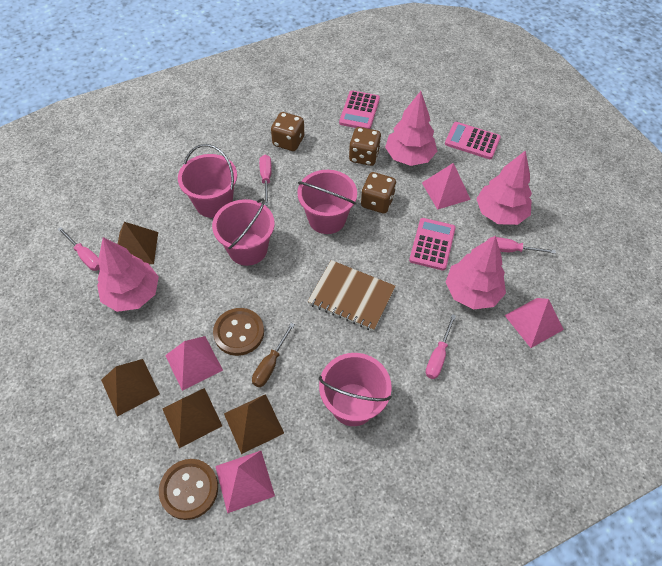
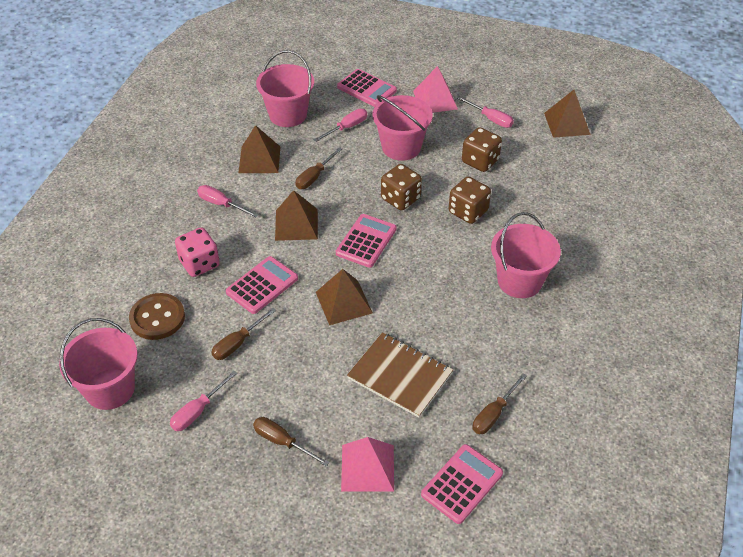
brown button: [159,459,218,520] [213,308,264,356] = 2 -> [129,293,185,340] = 1
brown screwdriver: [252,323,295,387] = 1 -> [211,308,276,360] [253,417,329,467] [295,147,342,189] [473,373,527,434] = 4
pink calculator: [339,90,380,129] [409,218,456,271] [445,122,501,159] = 3 -> [226,256,298,314] [336,214,397,268] [337,69,397,107] [421,444,503,524] = 4
pink dice: none = 0 -> [175,227,220,277] = 1
pink pyramid: [165,336,223,391] [215,451,275,513] [422,163,471,210] [505,298,564,348] = 4 -> [341,437,394,492] [413,66,458,113] = 2
pink tree: [97,237,159,312] [385,91,437,166] [445,235,506,310] [476,150,532,225] = 4 -> none = 0

